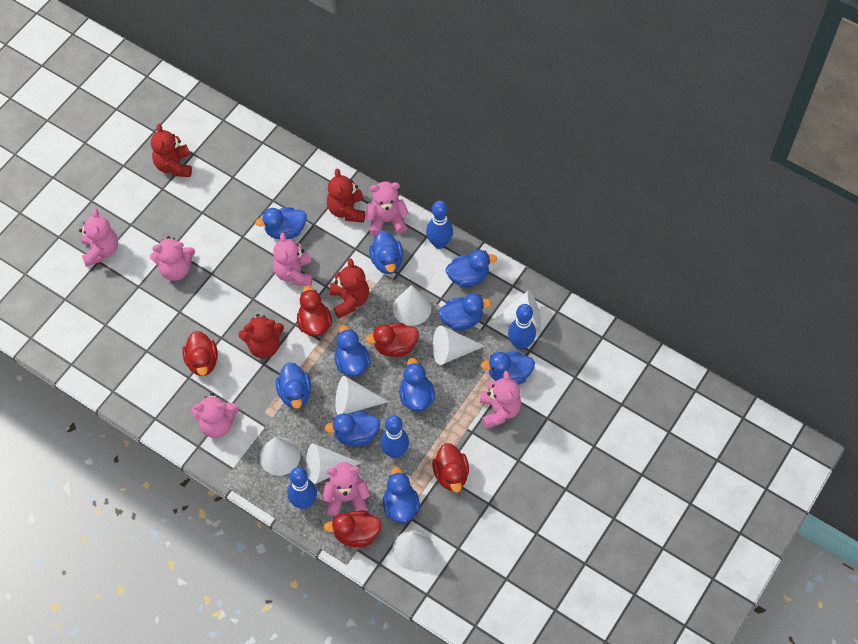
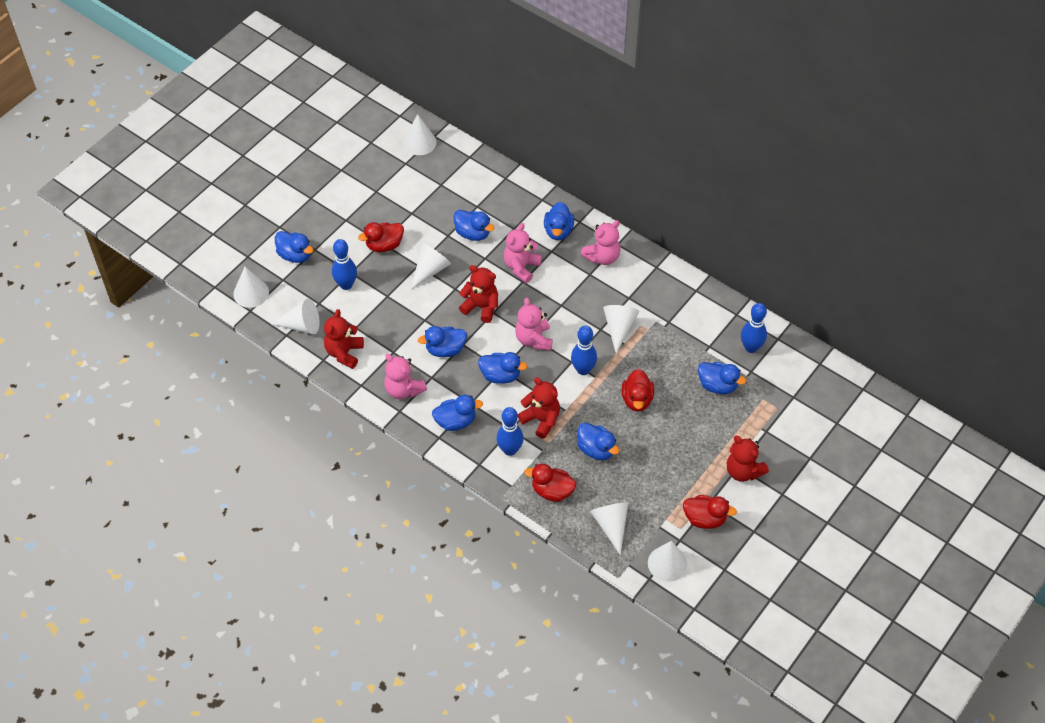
blue duck: [255,207,307,239] [276,362,311,409] [325,411,380,447] [334,325,370,377] [369,231,403,274] [383,466,420,523] [399,358,435,411] [438,294,491,331] [446,250,497,287] [481,351,535,385] = 10 -> [275,231,314,263] [418,326,467,357] [432,395,483,431] [453,210,494,241] [478,352,527,384] [544,202,574,240] [577,423,619,460] [698,362,746,394] = 8
pink teddy bear: [79,208,118,267] [150,236,195,281] [191,393,239,438] [273,233,313,286] [322,462,370,516] [365,182,409,236] [480,371,521,429] = 7 -> [384,354,427,399] [504,223,542,283] [515,298,552,350] [581,220,621,265] = 4
red duck: [182,331,218,376] [297,285,332,336] [324,510,382,547] [366,323,419,357] [432,443,469,493] = 5 -> [358,222,404,252] [524,464,576,502] [622,369,654,412] [683,495,737,529] = 4

